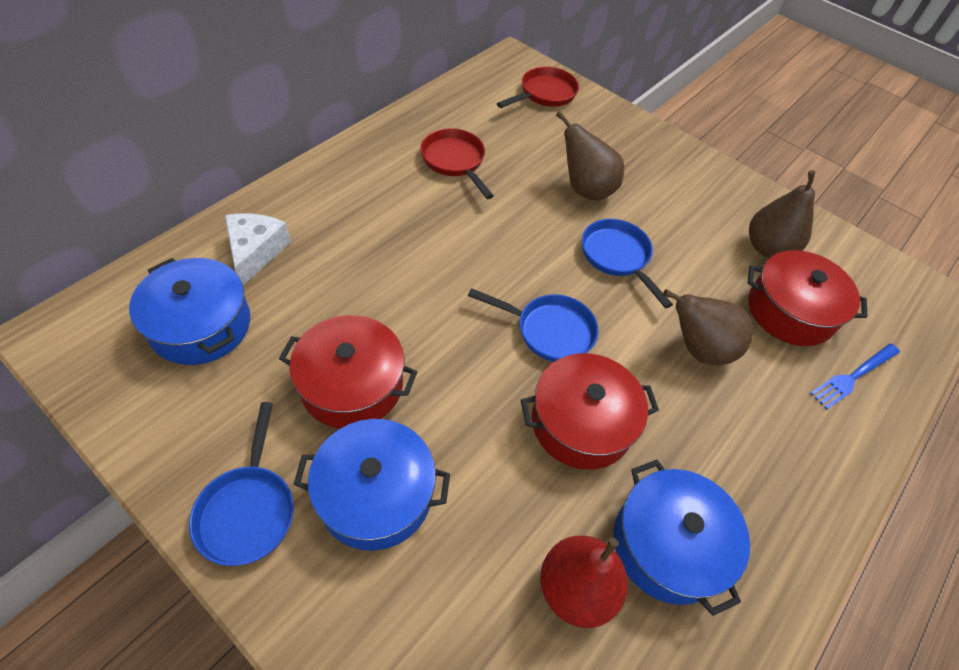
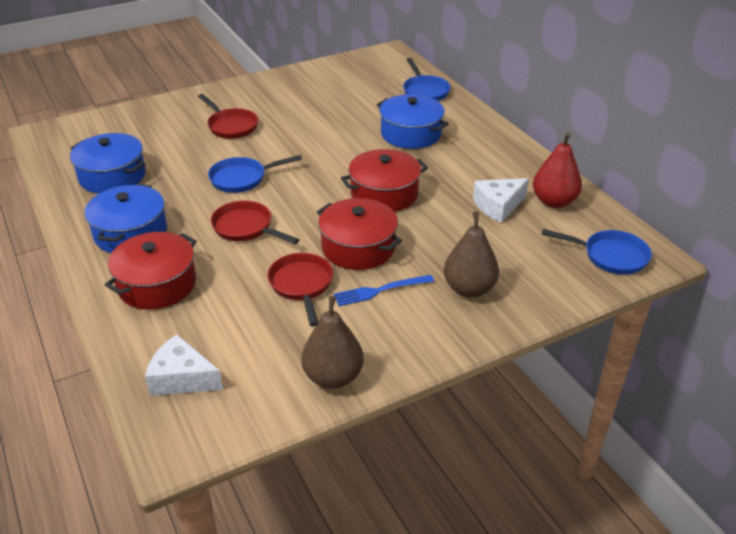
brown pear: [556,111,624,201] [663,289,753,365] [749,170,815,258] = 3 -> [301,296,364,389] [444,211,499,297] = 2
red pan: [420,128,494,199] [497,66,579,108] = 2 -> [198,94,258,139] [211,201,299,244] [267,253,333,327] = 3
white cheese: [225,213,291,285] = 1 -> [145,334,223,396] [473,178,529,223] = 2

